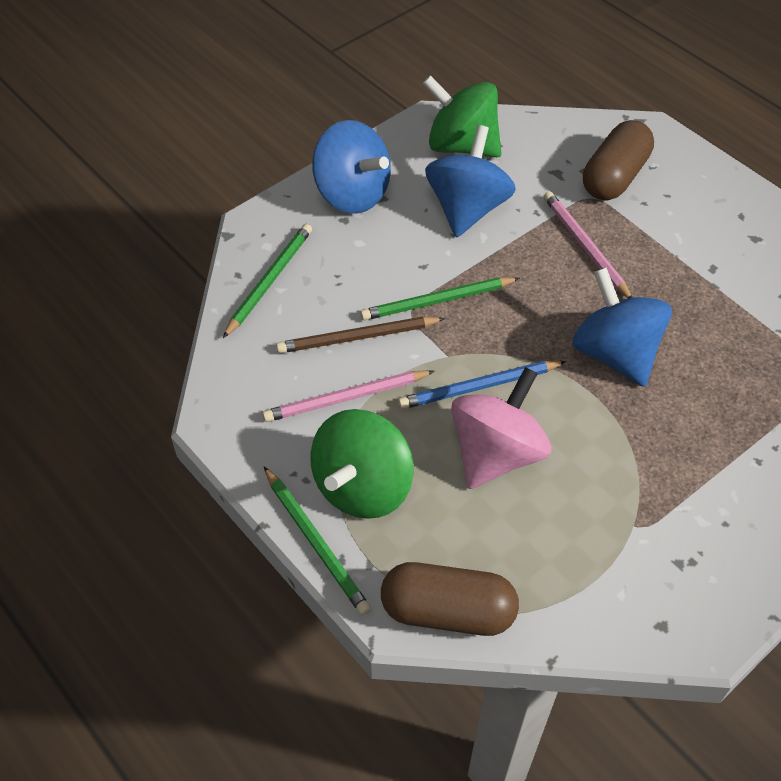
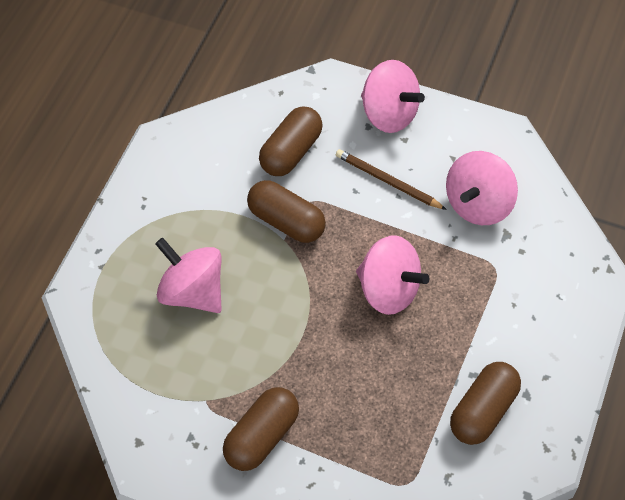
blue pencil: [398,361,566,409] = 1 -> none = 0
blue spinning top: [312,120,391,213] [425,125,516,237] [572,268,672,387] = 3 -> none = 0
brown capsule: [381,562,519,636] [583,120,654,200] = 2 -> [223,387,299,471] [247,180,326,243] [259,106,323,176] [450,362,521,445] = 4
green pencil: [223,224,312,338] [264,467,371,615] [360,277,520,320] = 3 -> none = 0
green spinning top: [311,409,414,519] [423,75,501,157] = 2 -> none = 0
pink pencil: [262,370,434,422] [544,191,632,298] = 2 -> none = 0
pink spinning top: [451,367,551,489] = 1 -> [155,237,222,313] [356,236,429,315] [361,60,425,133] [446,151,518,225] = 4

